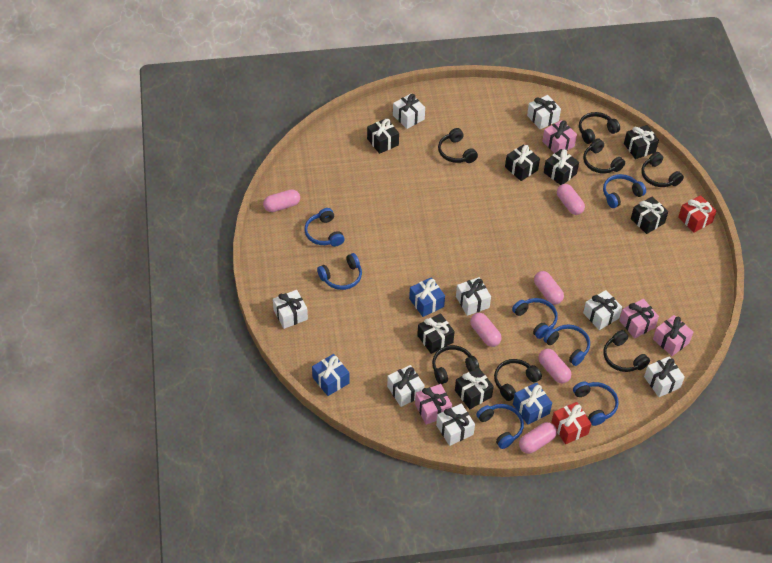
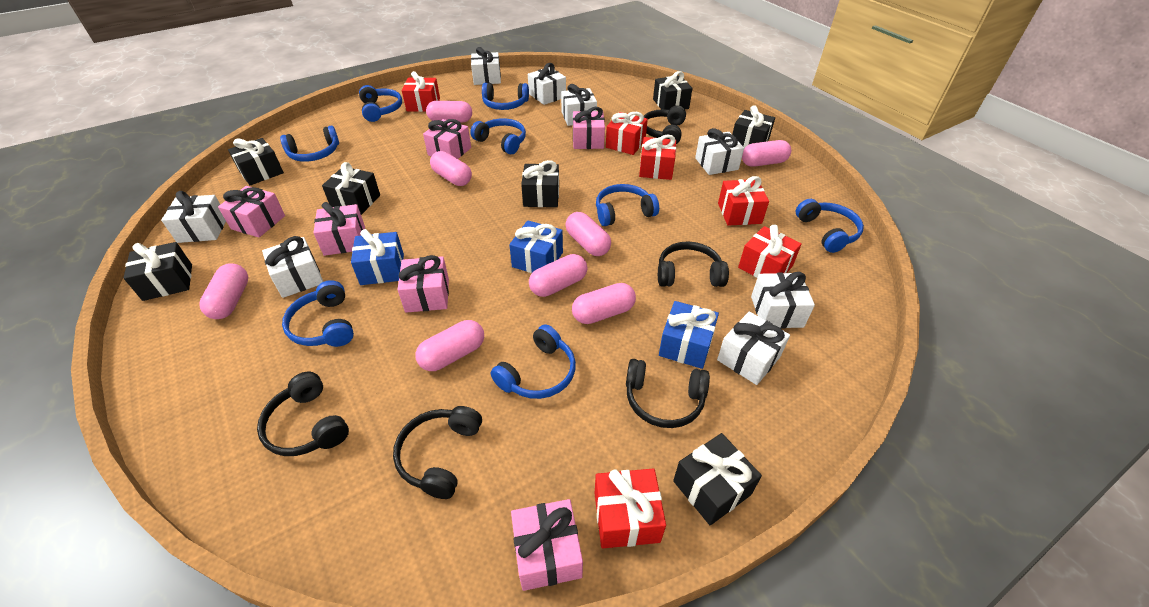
black headphones: [432,345,479,385] [438,128,478,163] [494,359,542,401] [579,112,620,144] [583,138,625,173] [603,330,650,372] [641,152,684,187] = 7 -> [257,372,349,456] [393,406,482,499] [626,359,710,428] [644,105,686,144] [658,241,729,287] = 5
blue headphones: [304,208,345,246] [317,253,362,290] [476,404,524,449] [512,298,558,339] [543,324,590,366] [573,381,619,426] [603,174,646,208] = 7 -> [280,126,339,162] [282,280,354,347] [359,85,402,122] [471,118,526,154] [482,83,529,110] [490,325,576,399] [596,184,659,226] [796,199,864,253] = 8
pink capsule: [263,189,300,212] [470,313,502,347] [519,422,557,454] [534,271,564,304] [539,349,571,383] [557,184,585,215] = 6 -> [199,263,248,319] [415,320,484,371] [426,101,472,122] [430,151,472,186] [529,254,588,297] [565,212,611,256] [572,283,636,324] [742,140,791,167] = 8
pink gift: [415,384,452,425] [542,120,577,153] [619,299,659,338] [653,315,693,356] = 4 -> [218,186,285,238] [313,202,365,256] [397,255,449,313] [423,119,471,159] [511,499,583,591] [573,107,605,149] = 6
red gift: [551,402,591,444] [678,195,716,233] = 2 -> [402,71,440,112] [595,468,666,549] [606,112,648,155] [639,135,676,180] [718,176,769,226] [738,225,802,278] = 6

